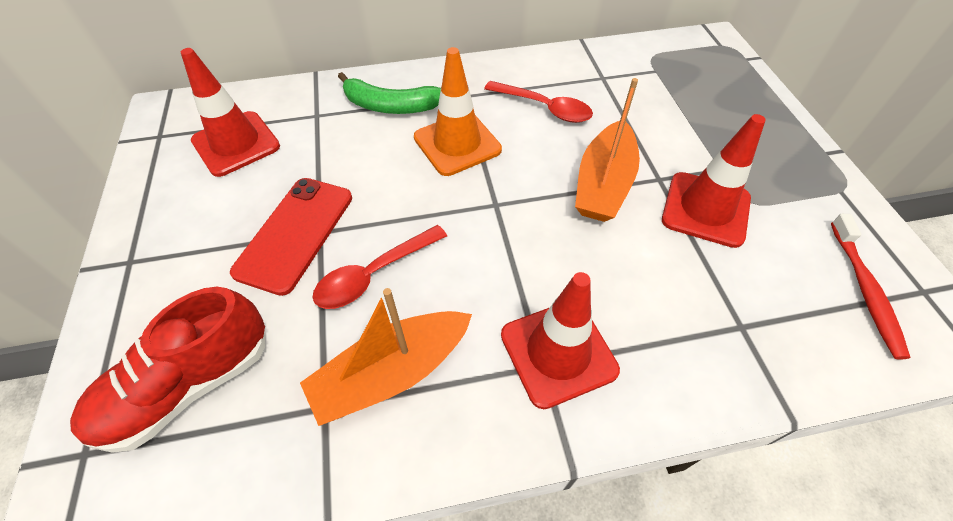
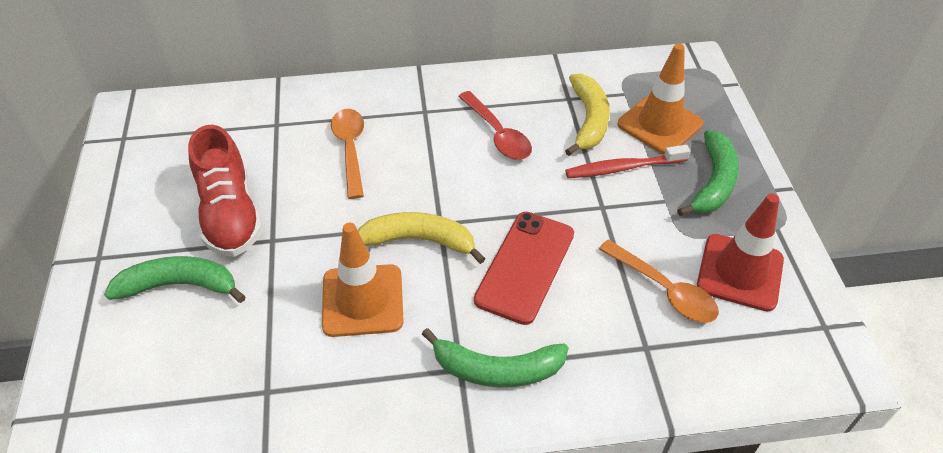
green banana: [338,72,441,114] = 1 -> [104,256,246,303] [422,328,569,388] [677,130,739,216] = 3
orange boat: [300,288,472,426] [575,78,640,222] = 2 -> none = 0
orange spoon: none = 0 -> [331,109,364,199] [599,240,719,323] = 2
orange traffic cone: [414,47,502,176] = 1 -> [322,223,404,337] [617,43,703,154] = 2
red spoon: [312,225,447,309] [484,81,593,123] = 2 -> [458,91,532,160] = 1
red traffic cone: [181,48,280,177] [501,272,620,409] [662,114,766,248] = 3 -> [697,193,784,311] = 1
yellow banana: none = 0 -> [358,212,486,264] [565,74,610,156] = 2

